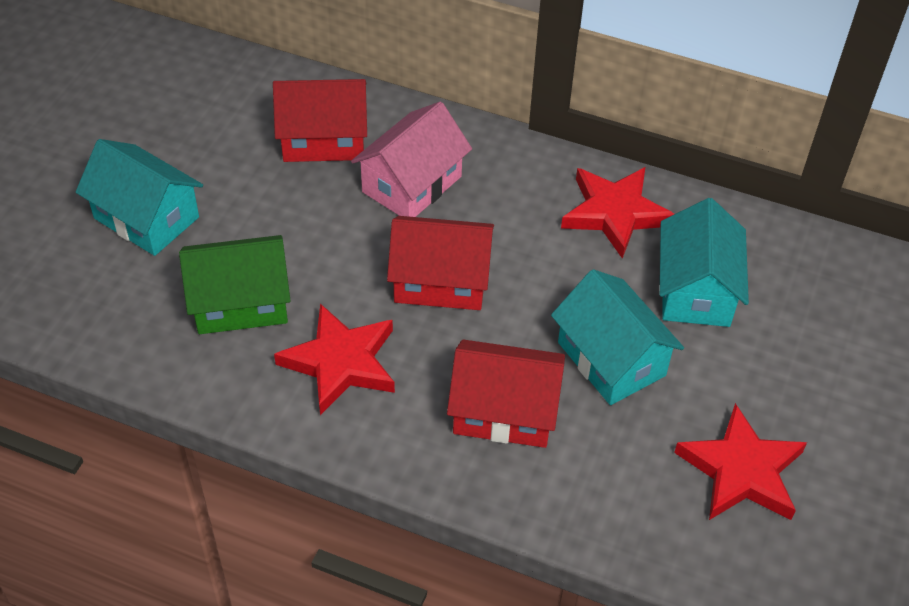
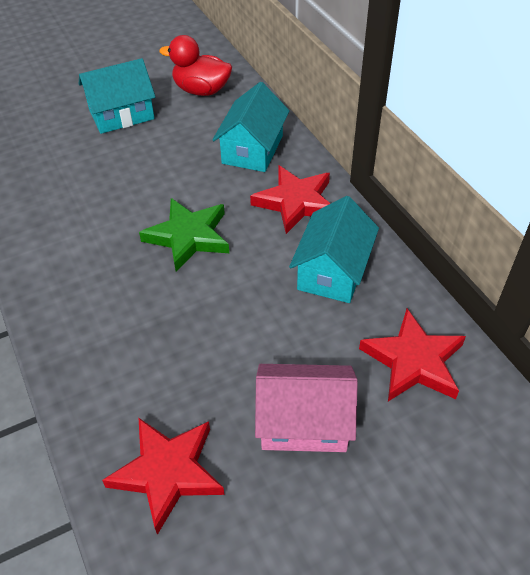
green house: [179,235,291,334] = 1 -> none = 0
green star: none = 0 -> [139,198,229,272] = 1
red duck: none = 0 -> [159,35,232,96] = 1
red house: [273,79,367,162] [387,216,494,310] [447,340,565,448] = 3 -> none = 0

